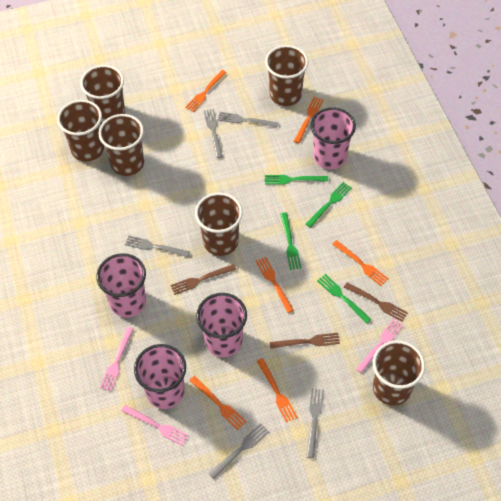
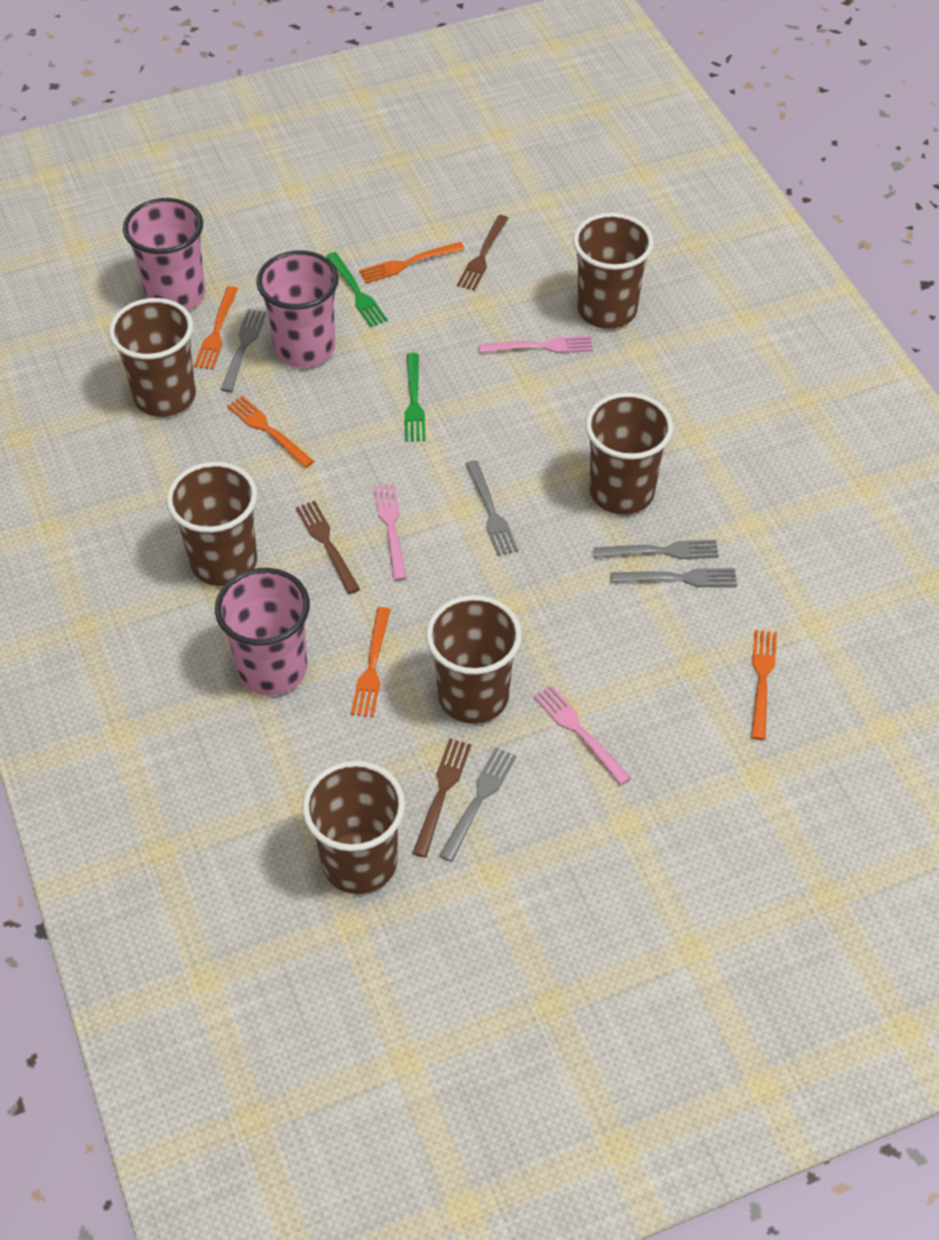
green fork: [265,175,328,185] [280,212,301,270] [306,182,352,228] [317,274,372,324] = 4 -> [326,252,388,327] [404,353,426,442] = 2
orange fork: [185,70,227,112] [189,376,247,430] [256,257,294,313] [257,358,298,423] [294,97,323,143] [332,240,389,286] = 6 -> [194,286,238,370] [227,396,314,468] [351,607,391,717] [359,242,465,284] [751,630,777,740] = 5
pink cup: [96,253,146,317] [134,344,186,409] [196,293,247,357] [311,107,356,170] = 4 -> [123,198,205,310] [215,568,310,696] [256,251,339,368] = 3

